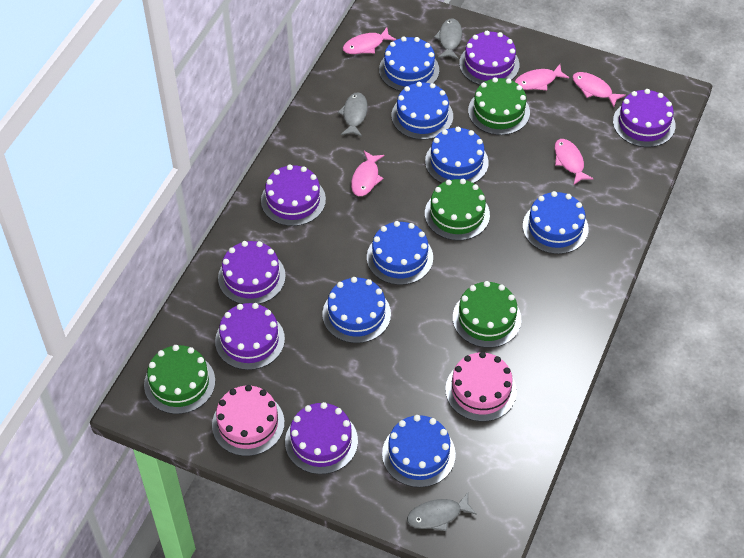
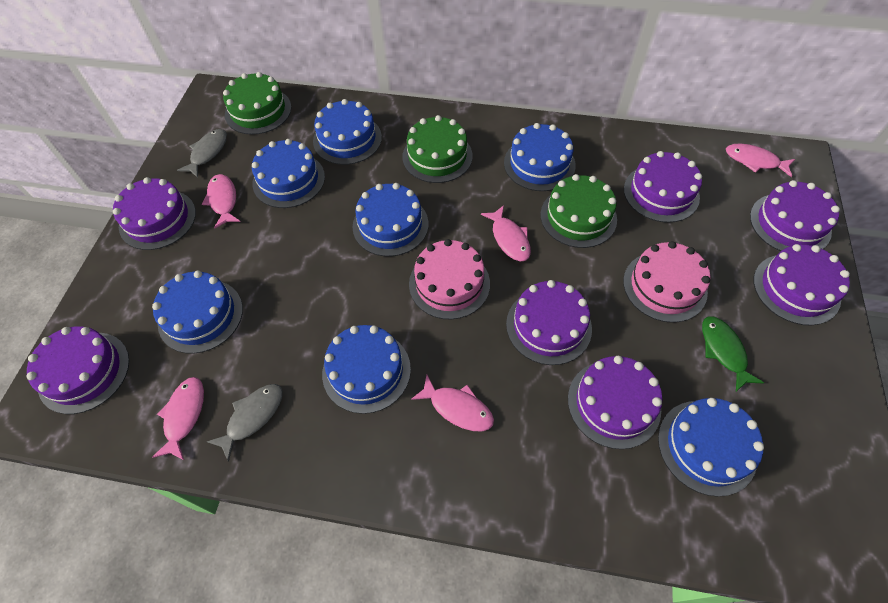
green cake: [144,345,215,414] [425,179,490,240] [453,281,521,348] [468,77,530,135] = 4 -> [223,72,291,135] [402,115,473,183] [540,174,617,248] = 3
green fish: none = 0 -> [702,316,764,391] = 1
grey fish: [338,92,368,137] [407,492,477,531] [434,18,462,59] = 3 -> [177,129,227,177] [207,384,283,462] = 2
purple cake: [215,303,285,370] [218,241,286,304] [261,165,326,226] [285,402,358,474] [459,31,519,85] [613,89,676,147] = 6 -> [26,326,129,414] [113,177,196,250] [506,280,592,365] [568,356,662,449] [624,151,702,223] [750,180,840,251] [754,244,850,325] = 7

